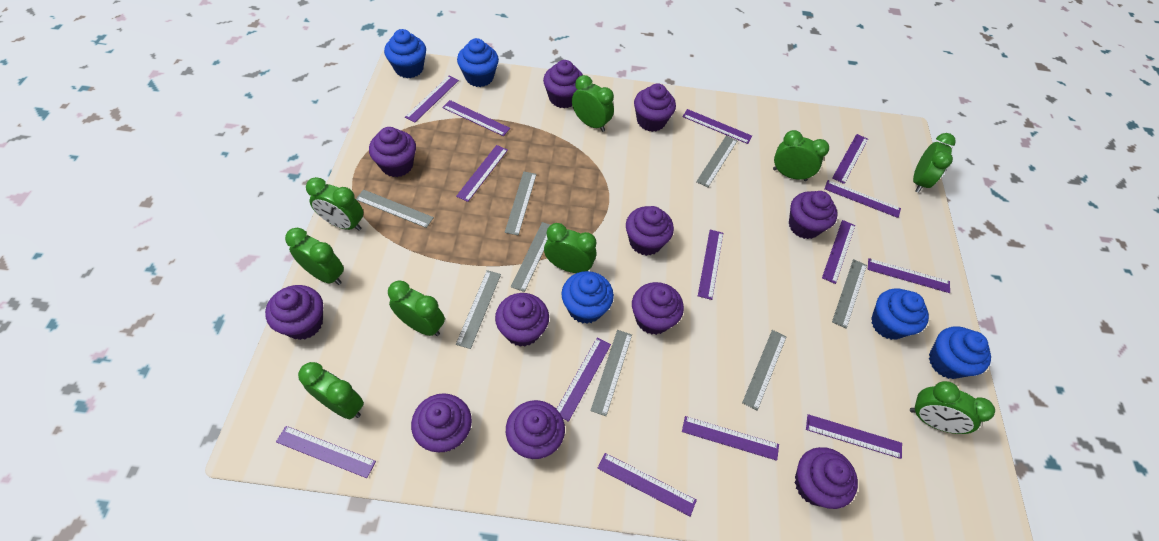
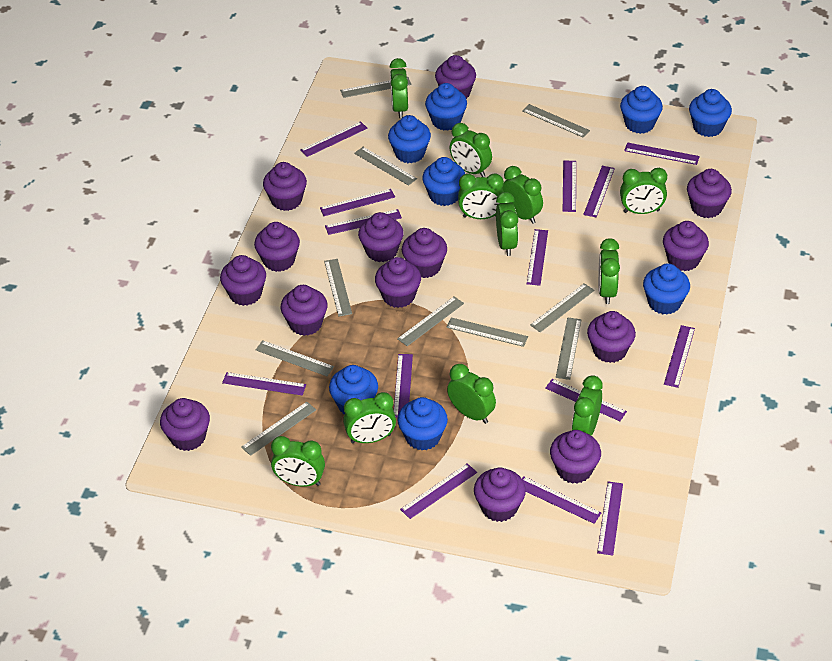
blue cupcake: [384,29,426,78] [457,38,499,87] [562,271,614,324] [871,288,929,340] [929,326,991,379] = 5 -> [329,365,378,414] [388,115,431,163] [397,397,448,451] [422,157,465,206] [425,83,467,131] [620,86,663,134] [643,263,690,315] [689,89,732,137] = 8
green clock: [285,228,344,285] [298,362,364,419] [306,177,363,231] [388,280,445,336] [544,223,596,273] [572,75,614,132] [773,130,829,181] [910,381,995,434] [913,133,956,193] = 9 -> [271,436,325,487] [343,392,396,444] [390,58,408,118] [447,364,496,424] [450,123,492,177] [458,174,504,219] [496,192,518,256] [502,166,543,224] [572,375,603,436] [598,238,620,304] [620,168,667,214] = 11
grey ruler: [356,189,434,228] [456,270,501,349] [505,172,537,235] [511,222,550,292] [590,330,632,416] [696,135,737,188] [742,330,786,411] [832,259,867,329] = 8 -> [241,402,316,456] [256,340,334,376] [324,259,352,316] [340,77,411,98] [354,147,417,186] [397,296,464,346] [446,317,528,347] [522,104,590,137] [530,283,594,332] [556,318,581,380] = 10
purple cupcake: [265,285,323,340] [369,127,416,177] [411,393,472,452] [495,293,549,347] [506,400,565,459] [543,60,583,108] [626,206,674,256] [632,282,684,335] [634,83,676,132] [789,191,838,239] [795,447,858,509] = 11 -> [160,398,210,451] [220,255,266,306] [254,222,300,272] [263,162,307,211] [280,285,327,336] [358,212,404,262] [375,257,421,308] [402,228,447,278] [435,55,476,99] [474,467,526,522] [550,430,601,484] [587,311,636,363] [663,221,709,271] [687,169,732,218] = 14

